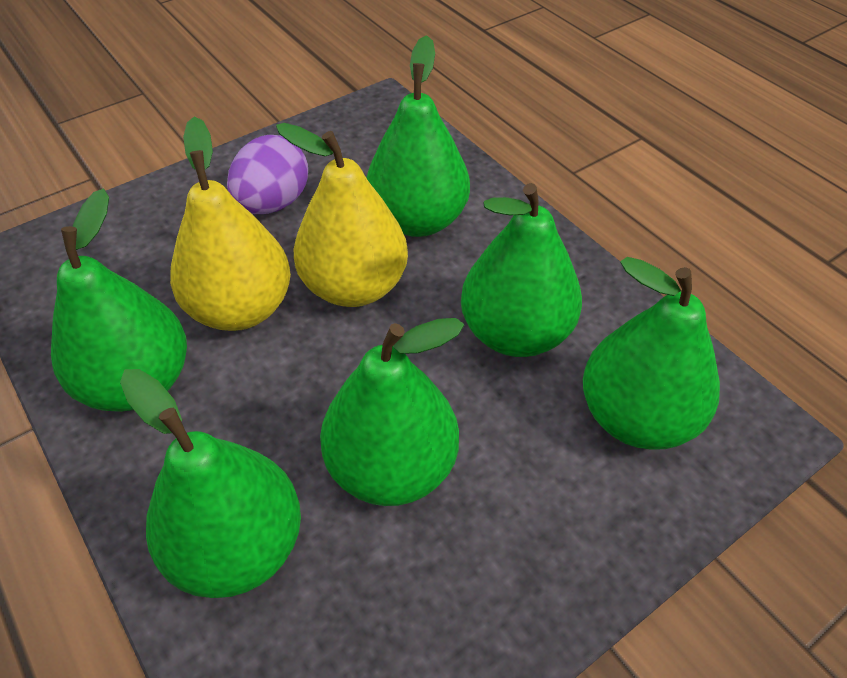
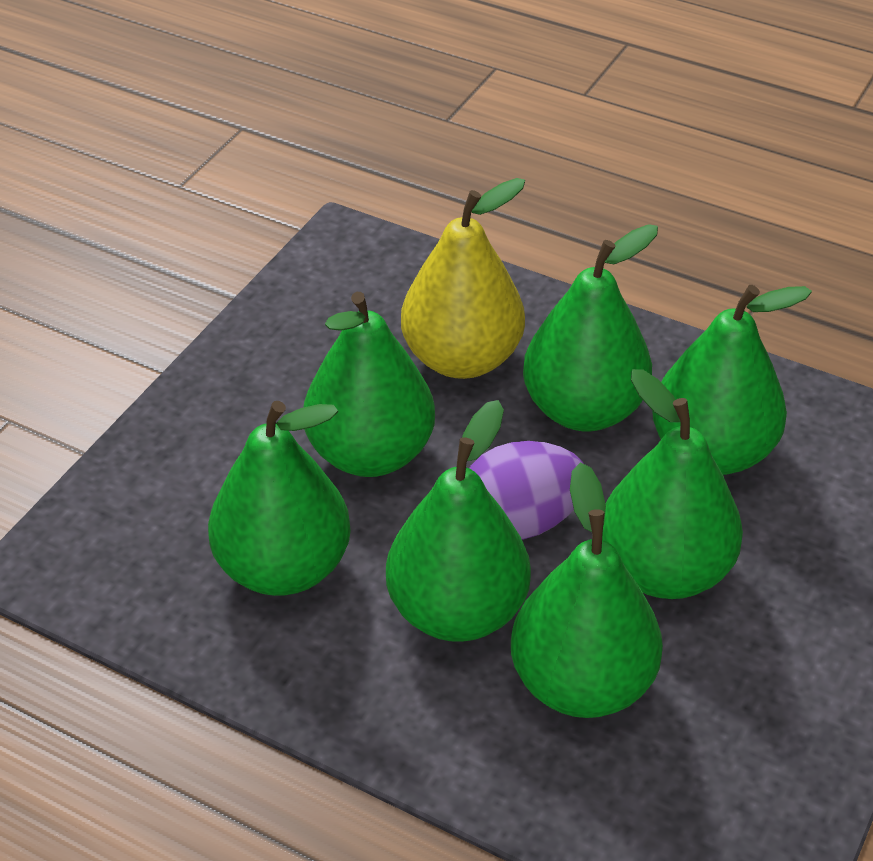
green pear: [51,189,187,412] [120,369,301,598] [320,318,464,506] [366,35,470,237] [461,183,582,357] [583,257,720,450] = 6 -> [208,401,351,596] [303,292,435,477] [386,400,531,642] [511,462,663,718] [523,224,658,431] [602,369,743,599] [652,285,812,475] = 7
yellow pear: [170,116,291,331] [276,123,408,307] = 2 -> [401,178,525,379] = 1

